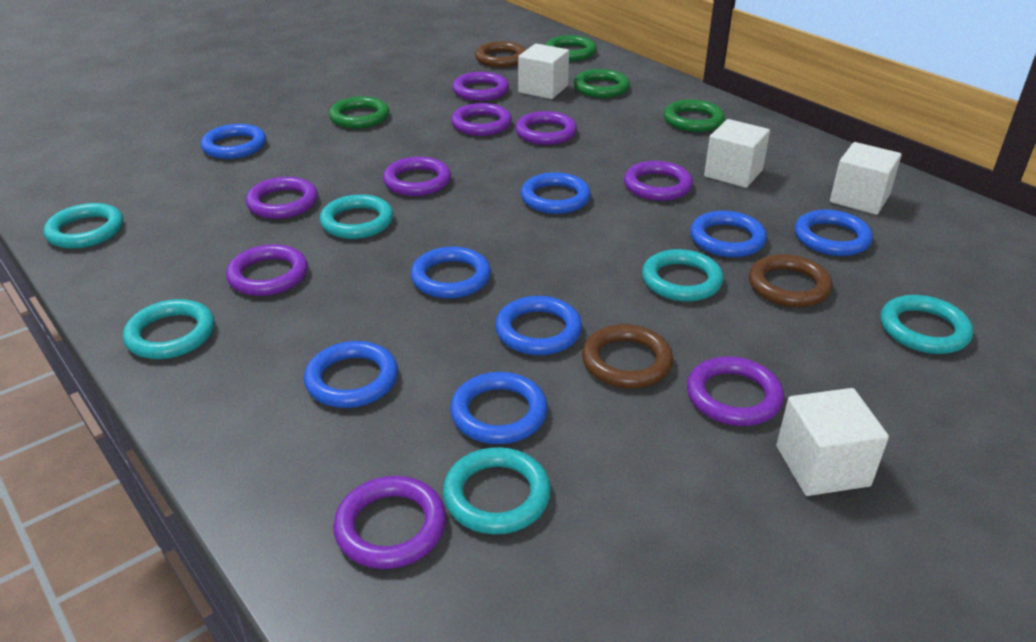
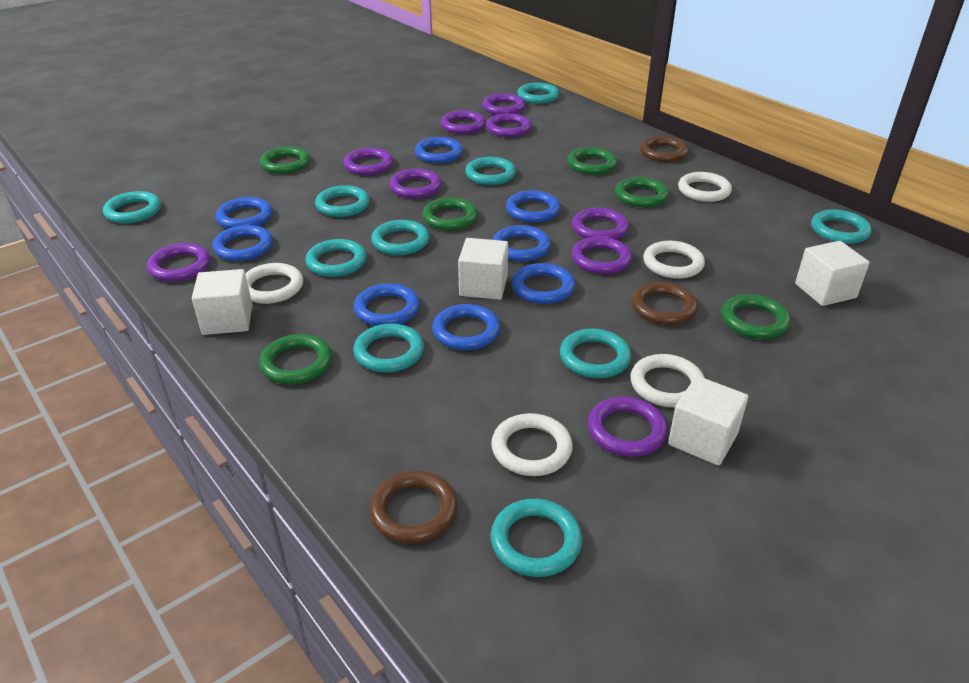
green ring: [329,96,389,129] [546,35,597,61] [574,69,630,98] [664,100,725,132] = 4 -> [259,334,332,385] [260,147,310,174] [422,197,478,230] [567,147,617,175] [615,177,669,207] [721,294,791,339] = 6
turquoise ring: [43,203,123,249] [123,299,215,359] [320,194,394,239] [443,447,551,534] [642,249,724,302] [881,295,973,354] = 6 -> [103,191,161,223] [306,239,366,277] [315,185,370,217] [353,323,424,373] [371,220,430,255] [465,157,516,185] [491,499,582,577] [517,83,559,104] [560,328,631,378] [811,209,872,244] = 10
white ring: none = 0 -> [245,263,303,304] [491,413,573,476] [630,354,705,407] [643,241,705,279] [678,172,732,202] = 5

